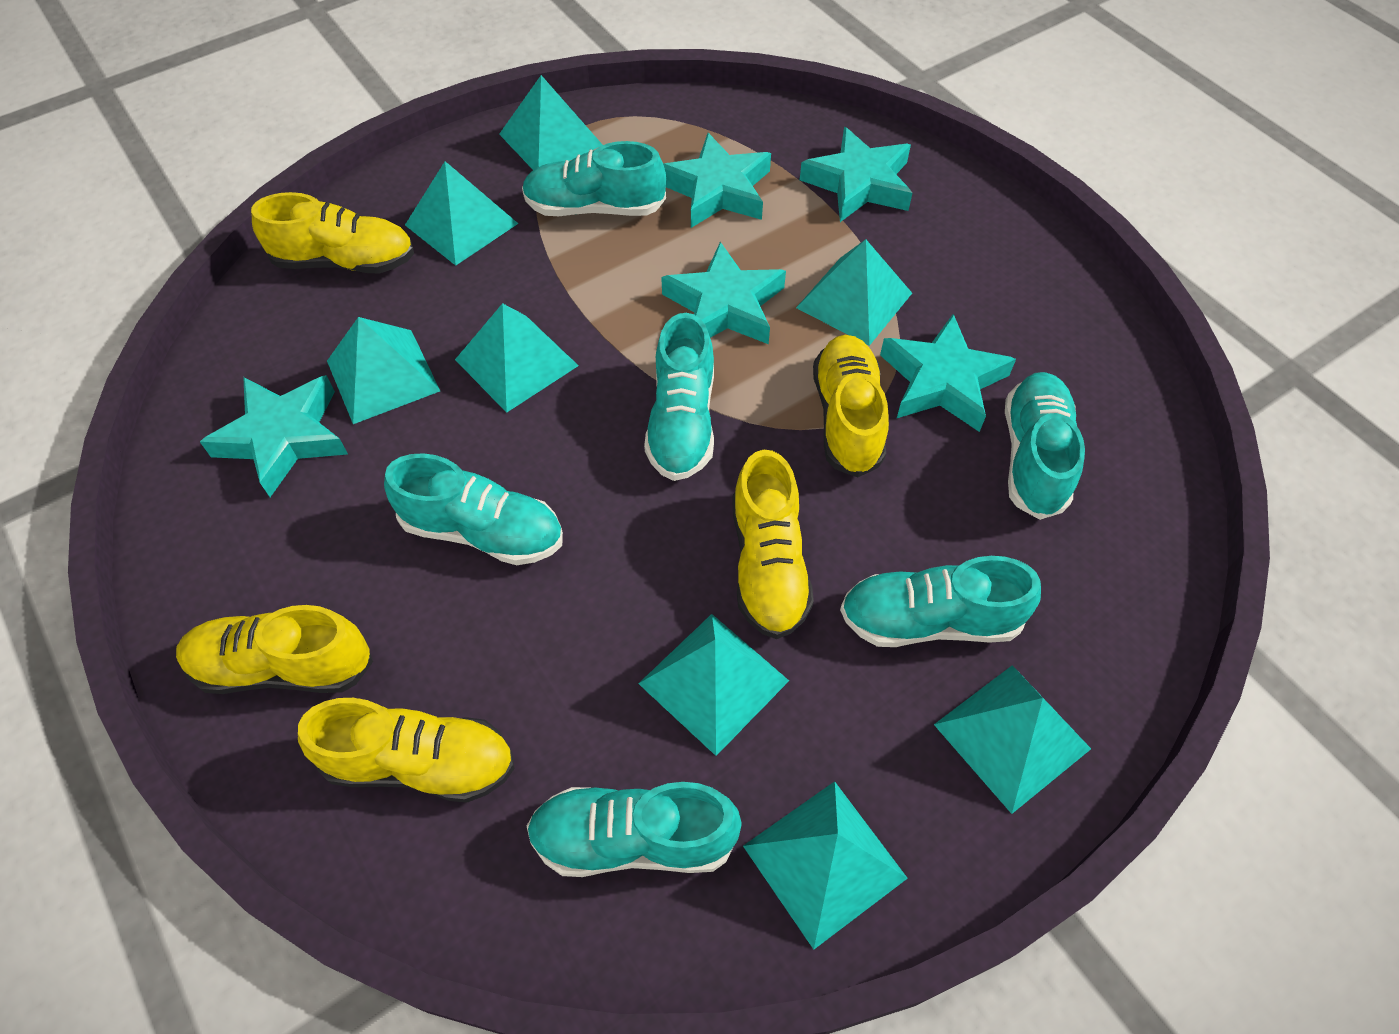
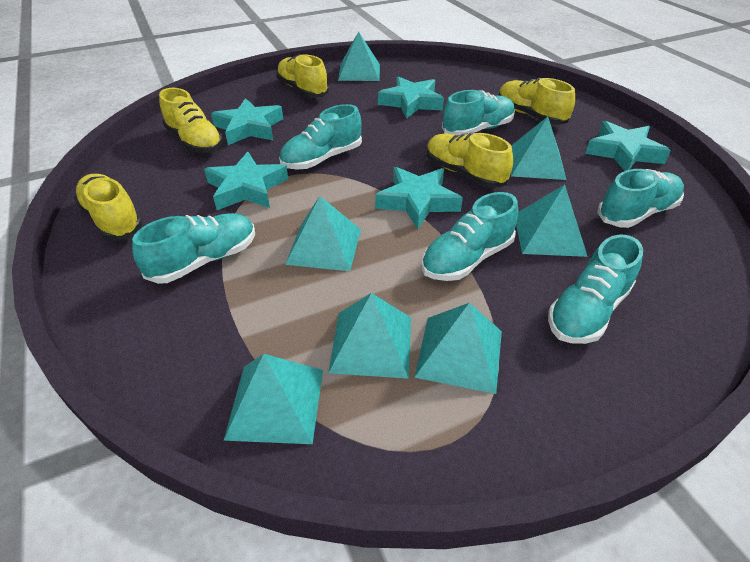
turquoise pyramid: [327,317,440,424] [405,161,518,266] [455,303,579,413] [499,75,602,170] [638,614,789,756] [743,781,908,950] [796,239,912,346] [934,665,1091,814] = 8 -> [224,354,323,444] [285,196,361,271] [328,293,411,379] [338,32,380,81] [414,303,502,394] [511,117,567,180] [516,184,588,257] = 7

